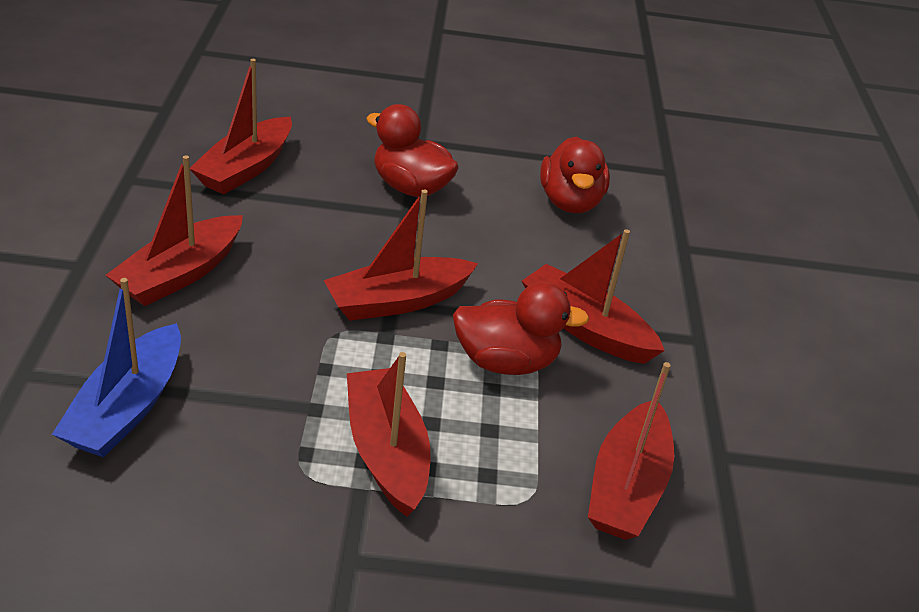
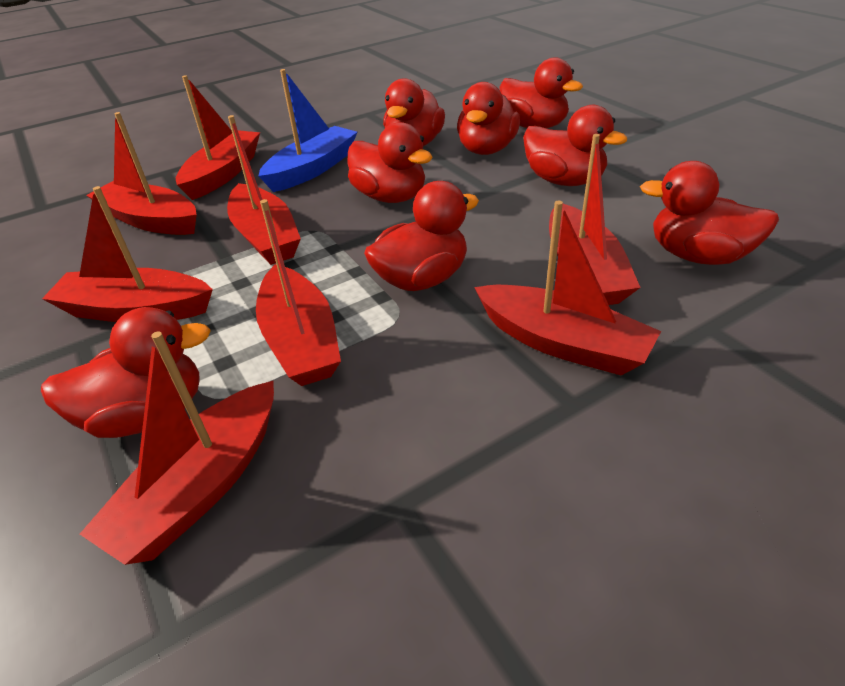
red boat: [106,155,243,306] [190,59,292,194] [324,190,478,321] [347,352,431,517] [522,229,665,364] [588,362,674,540] = 6 -> [42,186,213,322] [80,331,274,565] [87,112,197,235] [176,75,260,200] [227,115,301,265] [256,199,341,386] [474,201,661,376] [549,134,641,305] = 8
red duck: [366,104,459,197] [453,282,590,375] [540,137,610,213] = 3 -> [41,307,211,438] [347,122,433,203] [364,181,479,291] [383,78,445,146] [457,82,520,155] [499,57,583,129] [523,105,628,186] [640,161,779,265] = 8

